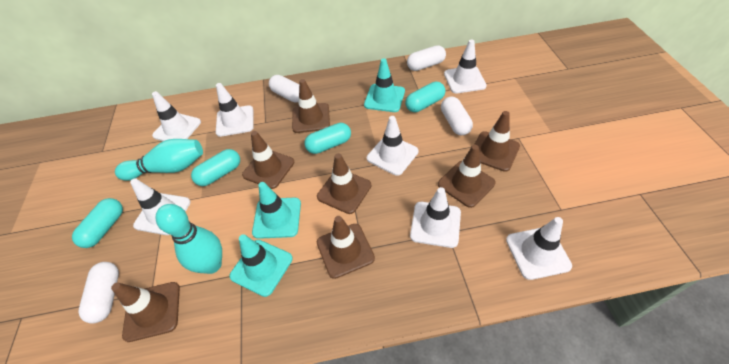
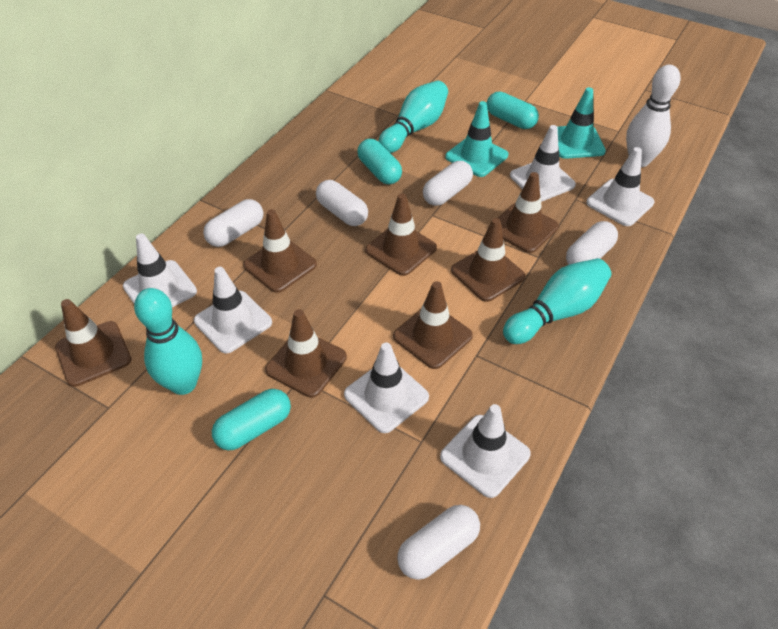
turquoise bowling pin: [115,139,203,181] [155,204,222,274] = 2 -> [134,288,202,395] [378,80,448,153] [503,258,611,344] = 3
turquoise capsule: [72,198,123,248] [191,149,240,186] [304,123,351,154] [405,82,445,112] = 4 -> [212,389,291,450] [357,139,402,184] [487,92,539,129] = 3
turquoise traffic cone: [229,234,293,297] [252,182,301,239] [364,58,405,112] = 3 -> [445,101,508,177] [558,87,606,159] = 2
white bowling pin: none = 0 -> [626,65,681,167] = 1
white capsule: [78,262,119,323] [269,75,299,103] [407,45,446,71] [441,96,473,135] = 4 -> [203,199,264,247] [316,180,368,226] [397,505,480,580] [423,161,473,206] [566,221,618,265] = 5
white traffic cone: [130,178,191,235] [152,91,201,141] [216,83,254,137] [367,116,419,176] [410,187,461,248] [444,40,487,93] [506,217,572,280] = 7 -> [123,234,197,307] [194,267,272,353] [344,342,429,433] [440,404,531,498] [510,125,576,202] [586,147,655,226] = 6

